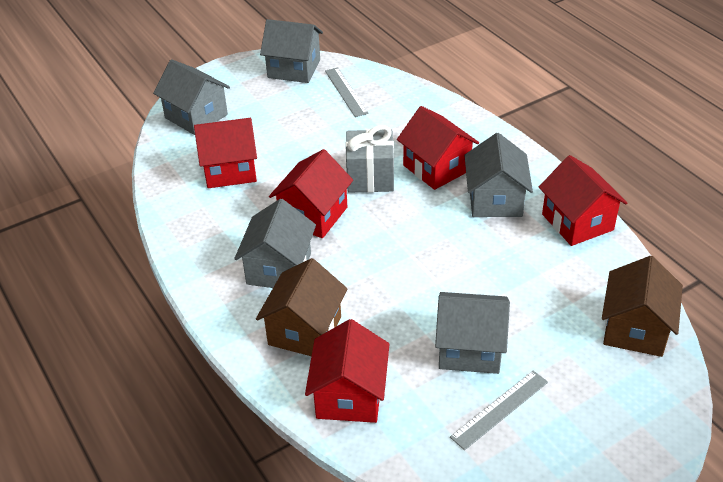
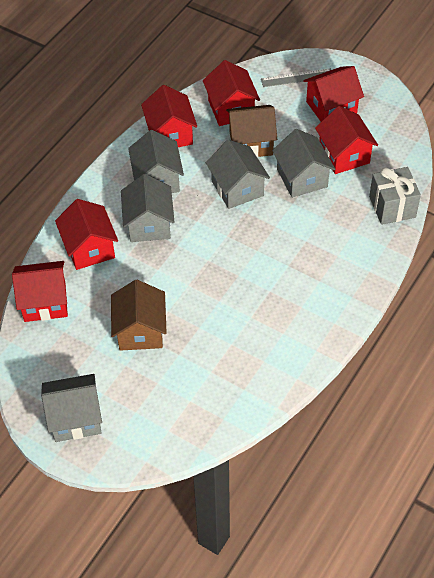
grey ruler: [325,67,369,117] [450,371,548,450] = 2 -> [261,68,331,87] = 1
red house: [194,118,257,188] [269,149,353,238] [305,319,389,423] [397,106,479,190] [539,155,627,246] = 5 -> [12,261,68,322] [55,199,118,270] [141,85,197,147] [203,60,260,126] [303,66,364,122] [315,106,378,174] = 6

